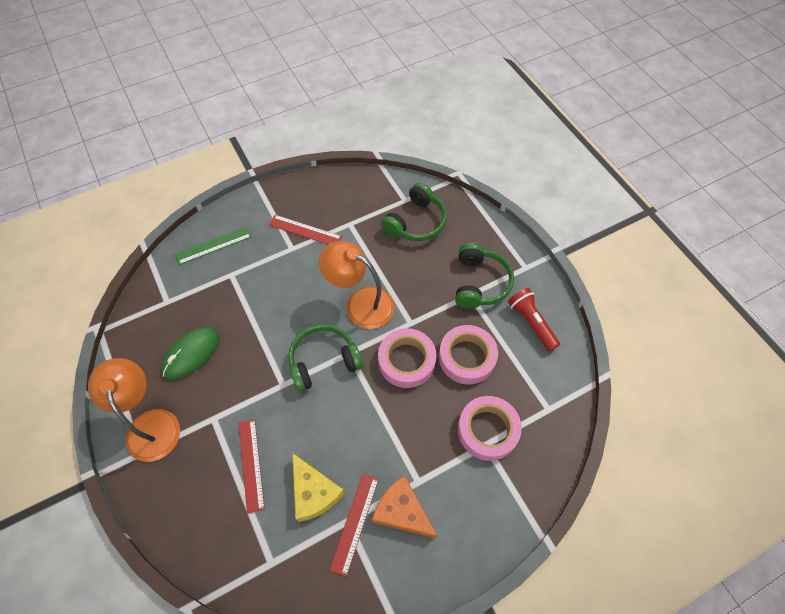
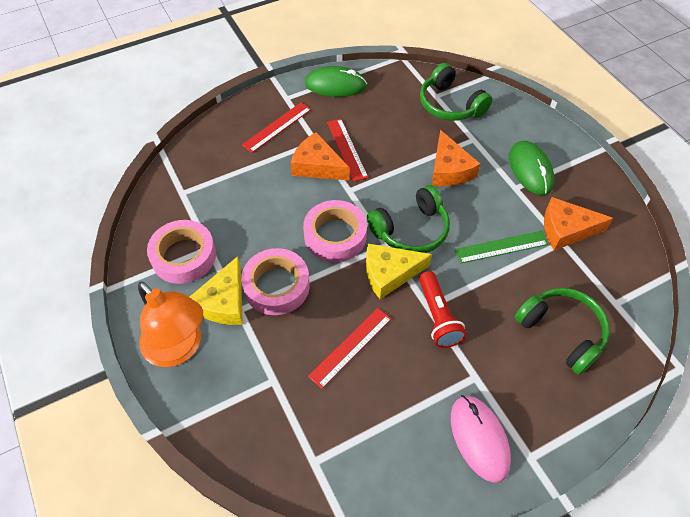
green mouse: [161,327,219,380] = 1 -> [305,66,367,97] [509,141,554,195] = 2
orange cheese: [372,475,437,538] = 1 -> [291,132,349,180] [432,130,480,186] [544,197,613,251] = 3
orange lamp: [88,358,180,462] [319,241,395,329] = 2 -> [138,281,203,367] = 1
pink mouse: none = 0 -> [451,395,511,483] = 1
yellow cheese: [292,453,345,522] = 1 -> [190,256,243,325] [366,244,432,299] = 2

